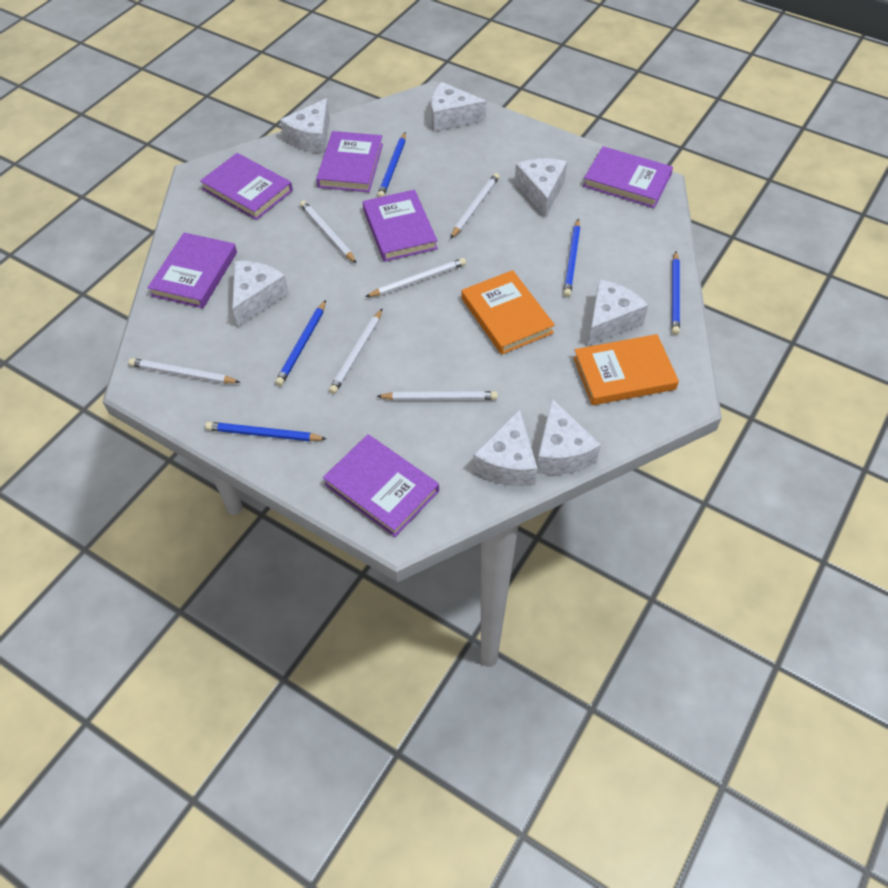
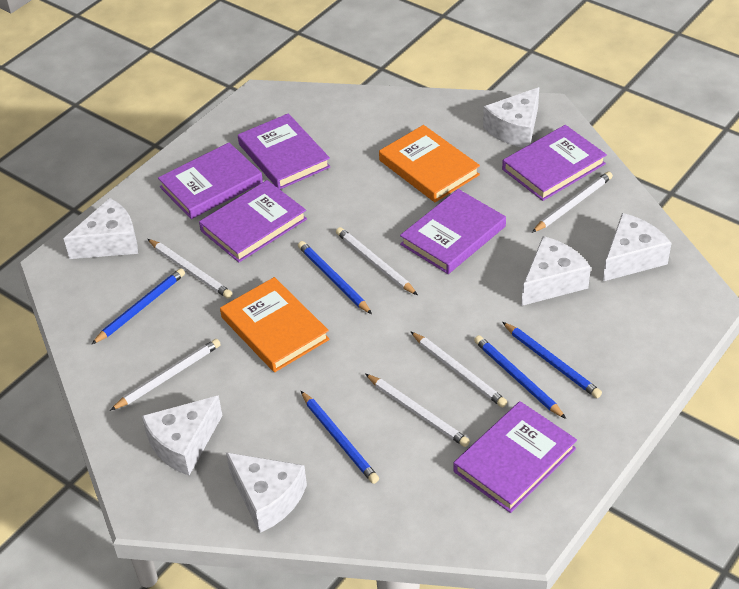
white cheese: [232,261,289,327] [280,98,330,153] [431,82,486,131] [473,409,538,486] [515,158,567,218] [537,399,601,475] [588,279,648,346] = 7 -> [64,198,138,259] [142,395,223,475] [226,452,307,533] [483,87,539,148] [522,236,591,306] [603,213,671,281] = 6

